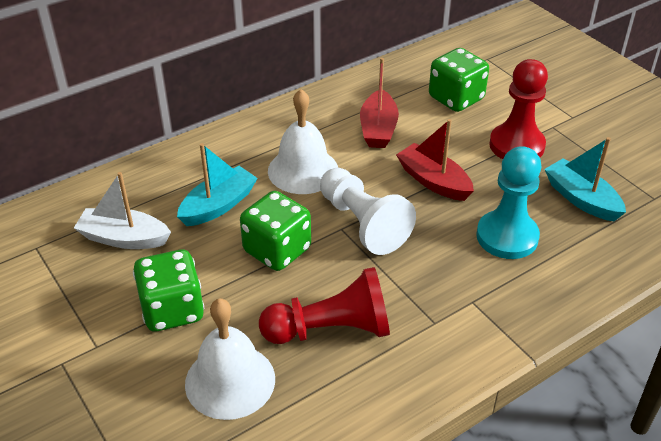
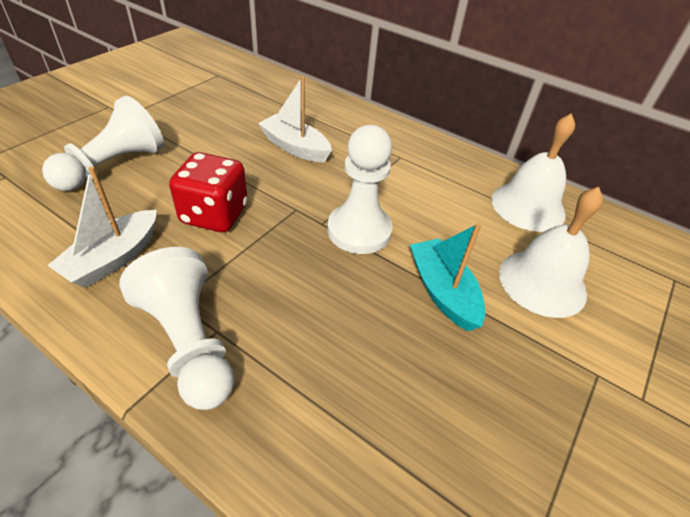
green dice: [133,249,204,331] [240,191,311,271] [429,48,489,112] = 3 -> none = 0
red boat: [360,58,399,148] [396,119,474,201] = 2 -> none = 0
red dice: none = 0 -> [169,152,248,232] = 1
red pawn: [259,267,390,344] [489,59,548,159] = 2 -> none = 0
turquoise boat: [177,143,258,226] [545,137,626,221] = 2 -> [410,223,485,331] = 1
turquoise pawn: [476,146,541,259] = 1 -> none = 0
white boat: [74,172,171,249] = 1 -> [47,166,156,288] [258,76,332,162] = 2
white pawn: [320,168,416,255] = 1 -> [42,96,164,191] [120,247,235,410] [327,125,393,254] = 3

